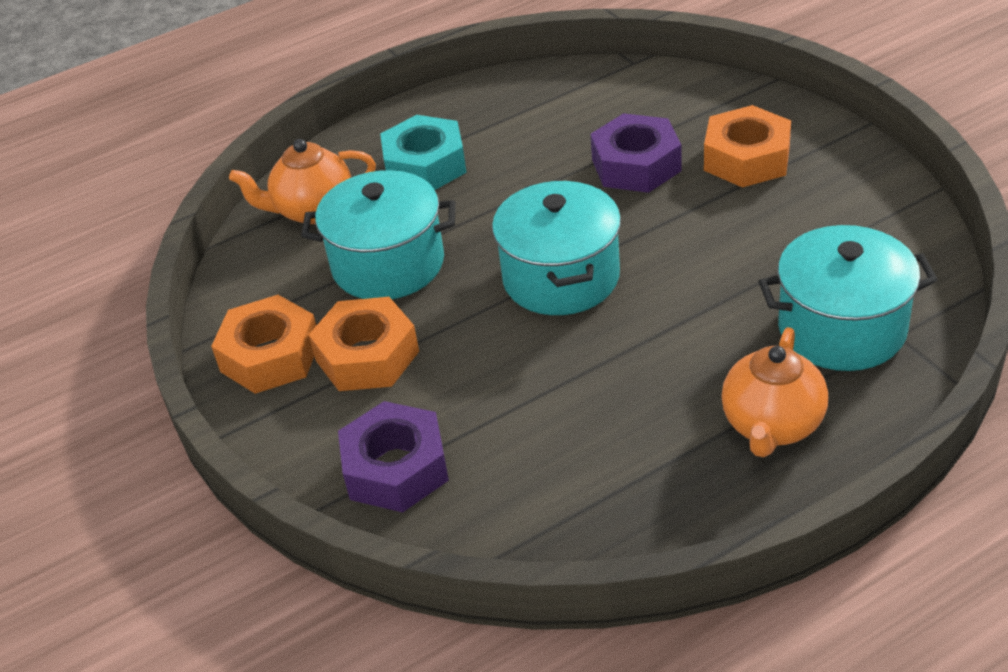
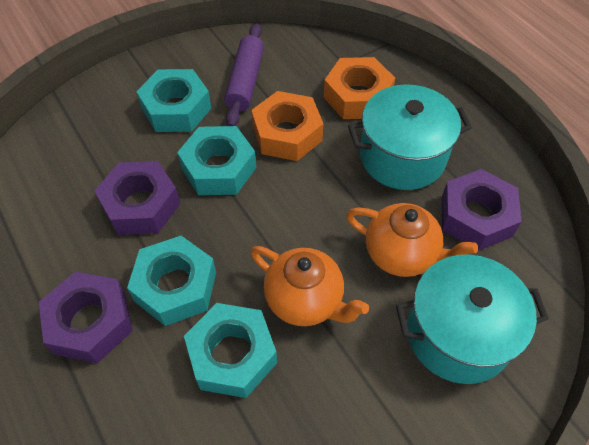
orange nut: [211,295,316,394] [309,297,419,391] [704,105,791,187] = 3 -> [251,91,323,161] [324,57,395,119] = 2
purple nut: [338,401,449,512] [590,113,682,193] = 2 -> [39,271,133,363] [94,161,180,235] [441,169,522,251] = 3
purple rolling pin: none = 0 -> [224,23,264,126] = 1
turquoise nut: [380,115,467,190] = 1 -> [127,236,216,326] [136,69,212,132] [177,126,256,195] [184,303,277,398] = 4
turquoise pot: [301,170,456,299] [492,180,621,315] [759,225,938,371] = 3 -> [348,84,472,190] [396,255,549,384] = 2

